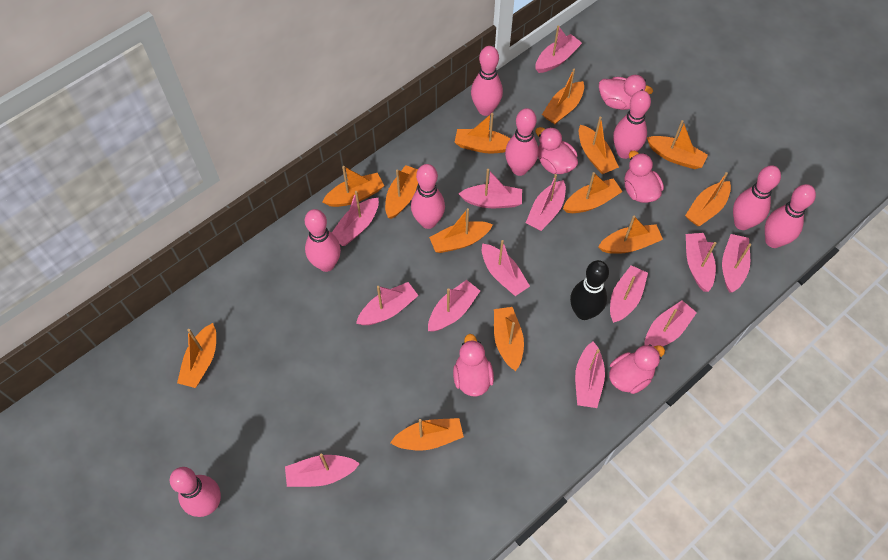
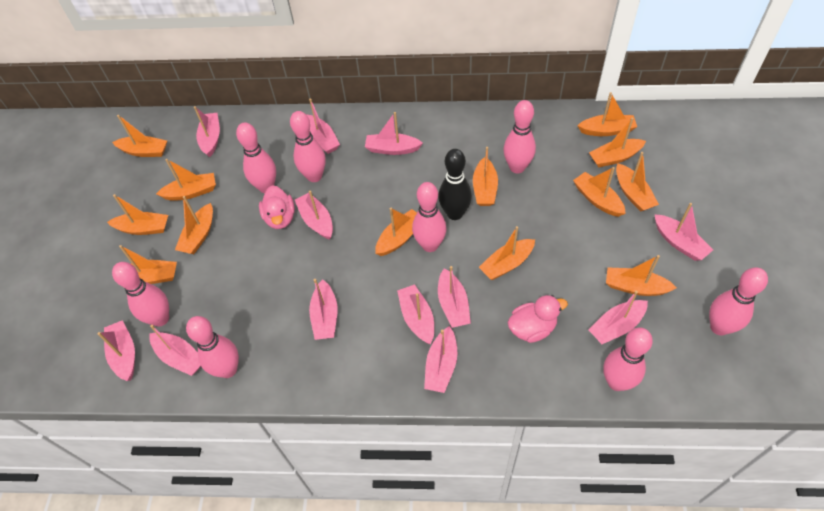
pink boat: [285,453,360,487] [332,191,379,246] [356,282,419,325] [428,280,480,332] [459,169,522,208] [482,240,530,296] [526,174,566,231] [535,25,582,73] [575,342,605,408] [610,265,648,323] [644,300,697,347] [686,233,716,292] [722,234,751,293] = 13 -> [97,320,135,381] [149,325,201,376] [194,106,220,157] [295,190,333,240] [306,99,340,154] [309,279,338,340] [365,112,423,155] [397,284,434,344] [424,326,457,393] [438,266,471,328] [589,291,648,344] [654,203,713,261] = 12
pink duck: [453,334,494,397] [535,127,578,174] [599,75,653,110] [609,344,665,394] [624,151,664,203] = 5 -> [259,185,295,229] [507,295,568,343] = 2

